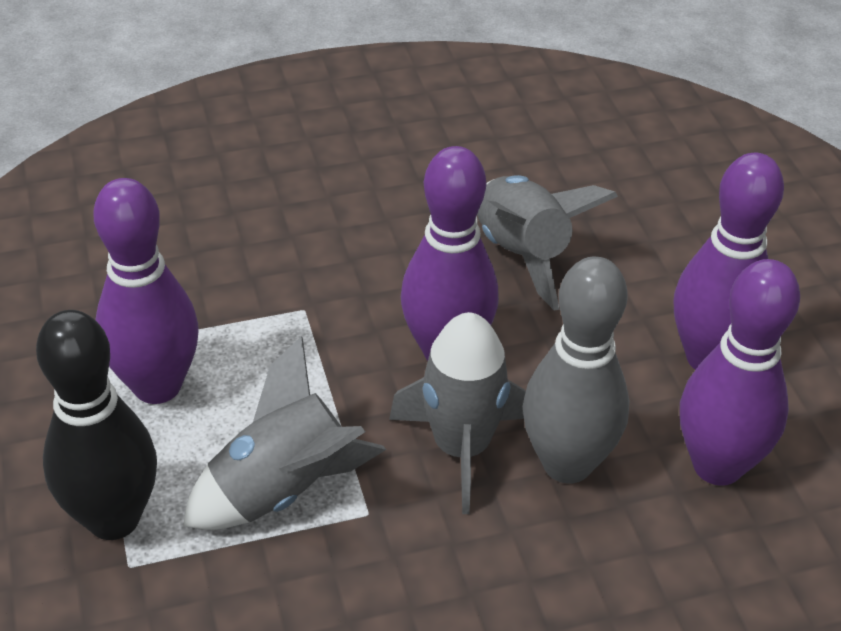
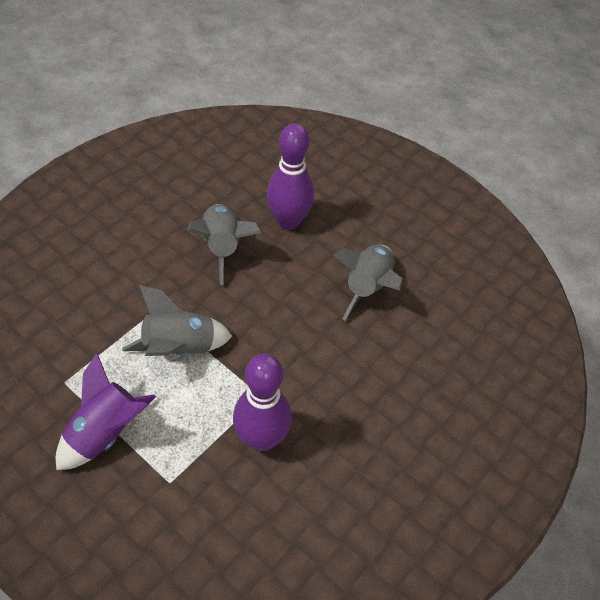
black bowling pin: [36,310,157,540] = 1 -> none = 0
grey bowling pin: [523,256,629,484] = 1 -> none = 0
purple bowling pin: [94,178,199,404] [401,146,499,361] [674,153,784,370] [680,259,800,486] = 4 -> [233,354,292,451] [267,123,314,230] = 2
purple rocket: none = 0 -> [56,353,156,470] = 1

